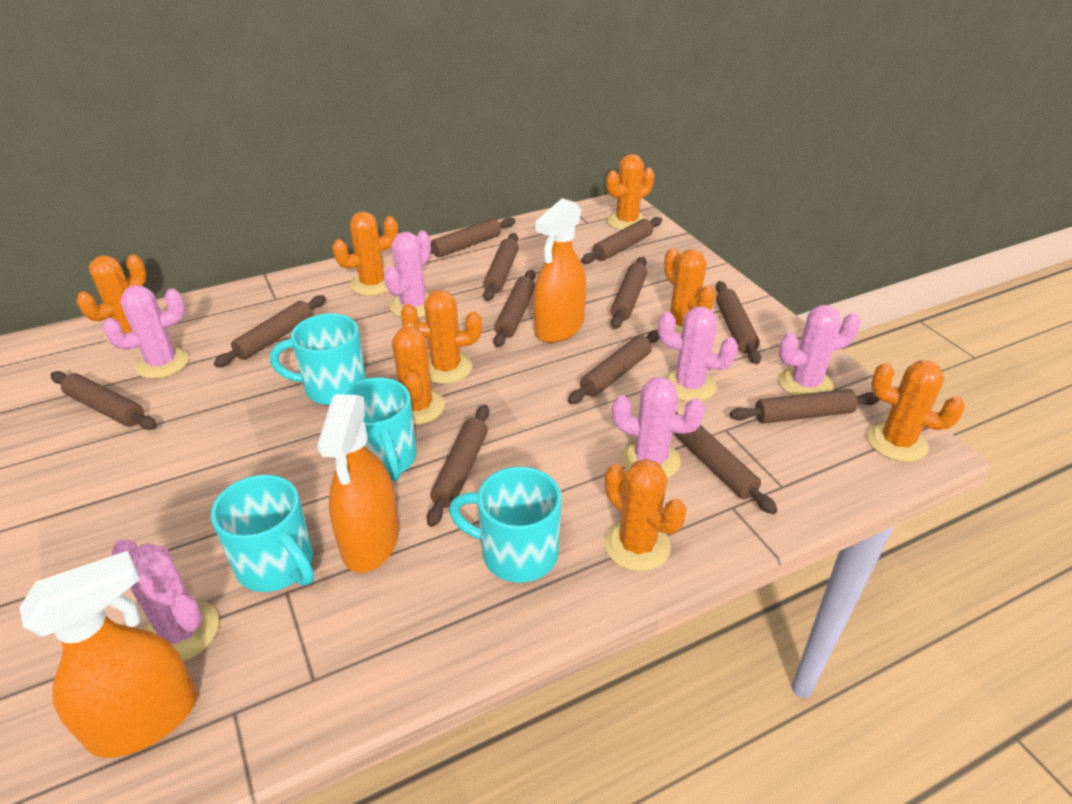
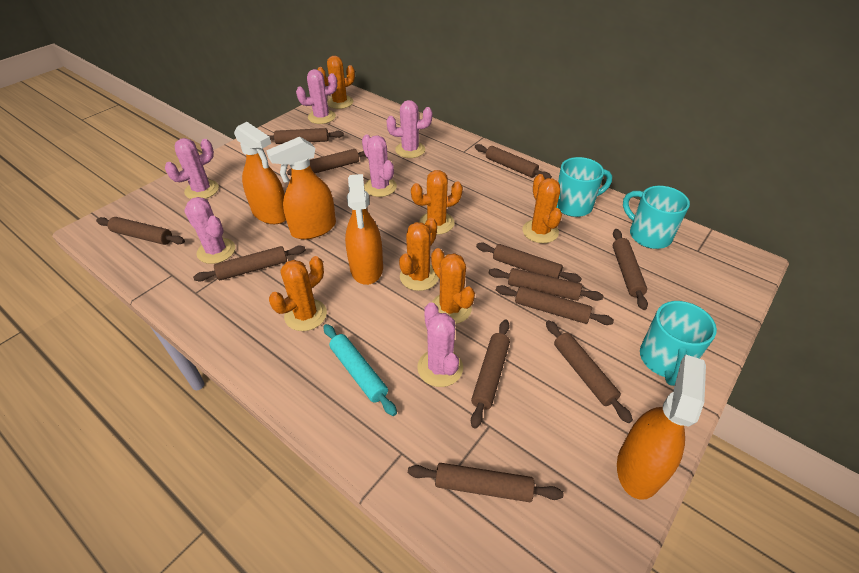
orange cactus: [77,254,146,343] [332,212,398,296] [392,320,445,425] [401,290,482,384] [604,459,687,571] [606,154,654,230] [658,248,716,334] [867,360,965,462] = 8 -> [269,256,327,331] [317,56,355,109] [399,218,439,291] [411,170,463,235] [431,248,475,324] [523,174,562,243] = 6
orange spray bottle: [19,551,197,758] [317,394,399,573] [534,198,586,343] = 3 -> [234,122,286,224] [266,137,336,239] [345,174,383,285] [617,354,706,500] = 4
turquoise mug: [211,475,314,592] [270,313,366,405] [340,377,416,482] [449,467,562,583] = 4 -> [557,157,612,217] [623,186,690,249] [640,301,717,386] = 3
turquoise rolling pin: none = 0 -> [324,324,397,416] = 1

